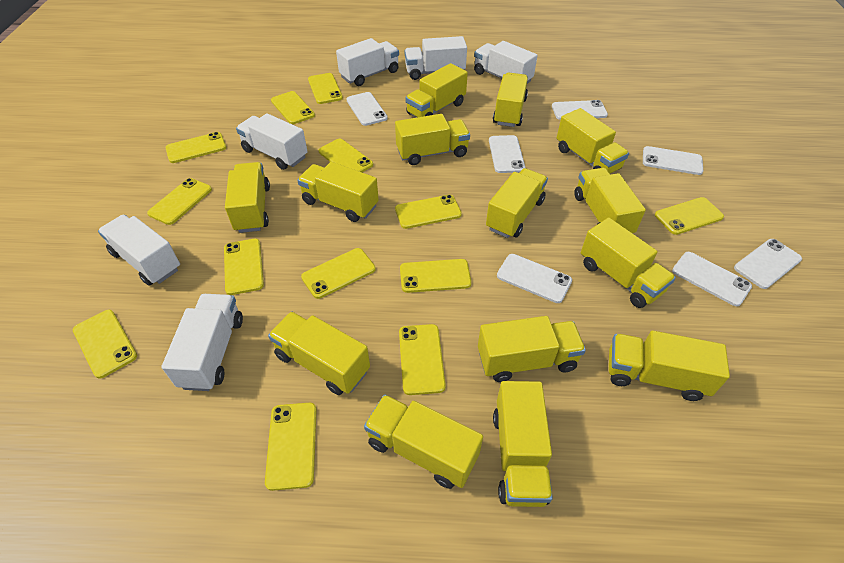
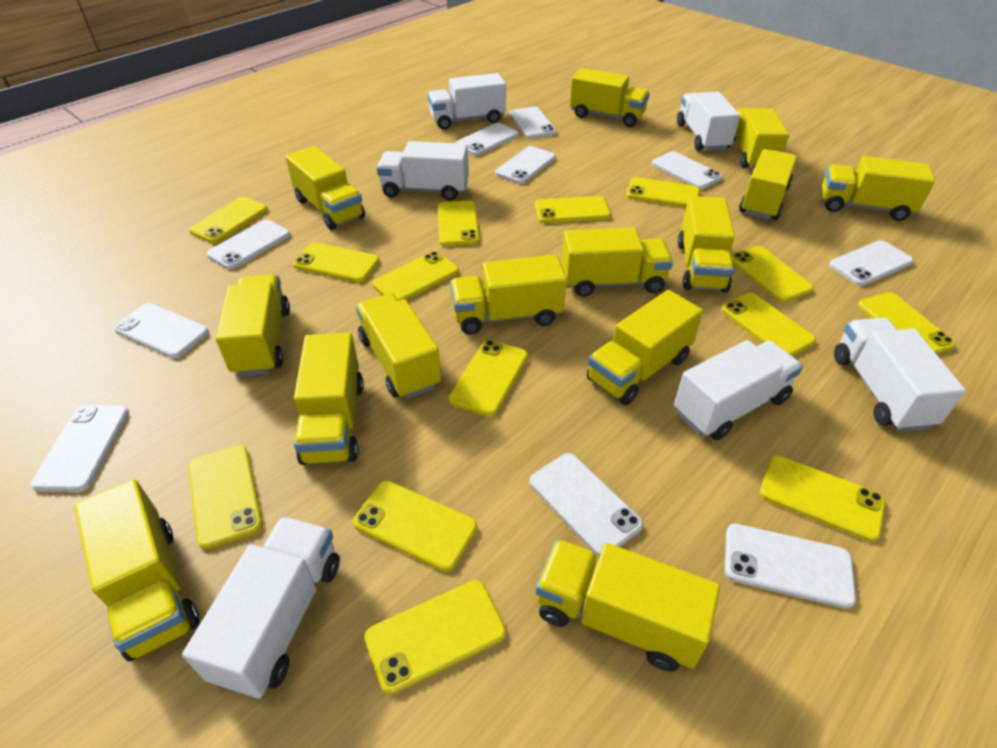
white phone: [346,92,388,126] [489,135,525,173] [497,254,572,303] [552,100,608,120] [643,146,703,175] [672,252,752,306] [734,239,802,289] = 7 -> [30,405,129,492] [114,303,209,359] [207,220,290,270] [456,123,519,156] [495,146,556,184] [510,107,557,139] [530,453,643,556] [652,151,722,189] [725,524,856,609] [829,240,913,286] = 10
yellow phone: [73,310,137,379] [147,178,212,225] [165,132,226,163] [224,239,264,295] [265,403,317,491] [271,91,315,124] [301,248,376,299] [308,73,343,104] [319,139,373,172] [395,195,462,229] [399,324,446,395] [400,259,471,293] [655,197,724,235] = 13 -> [188,445,262,549] [189,197,268,243] [293,242,380,283] [353,481,477,572] [364,580,506,695] [372,251,459,301] [438,201,480,246] [448,340,528,417] [535,196,611,223] [626,177,700,207] [721,293,816,357] [731,246,814,302] [760,455,885,542] [858,292,955,354] = 14

